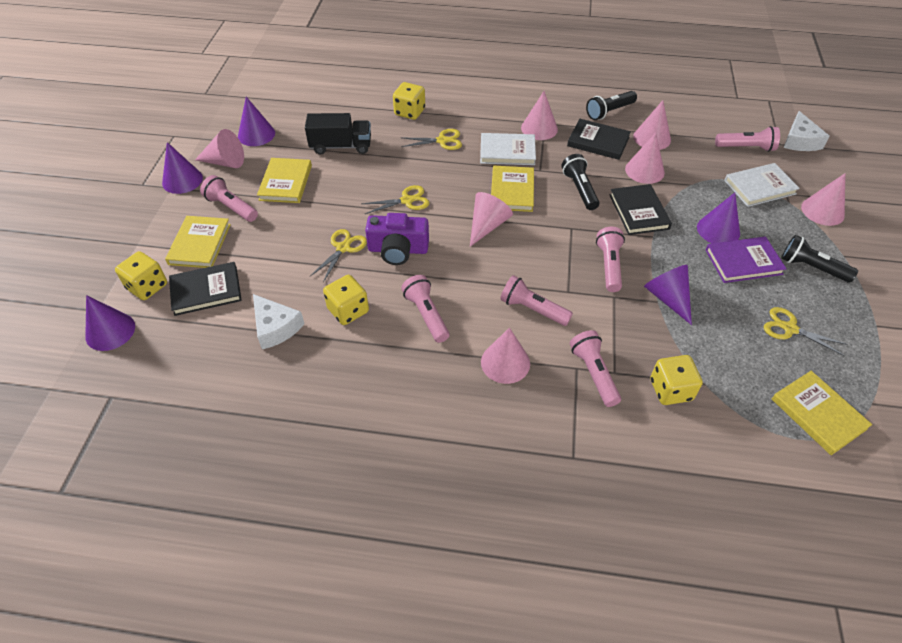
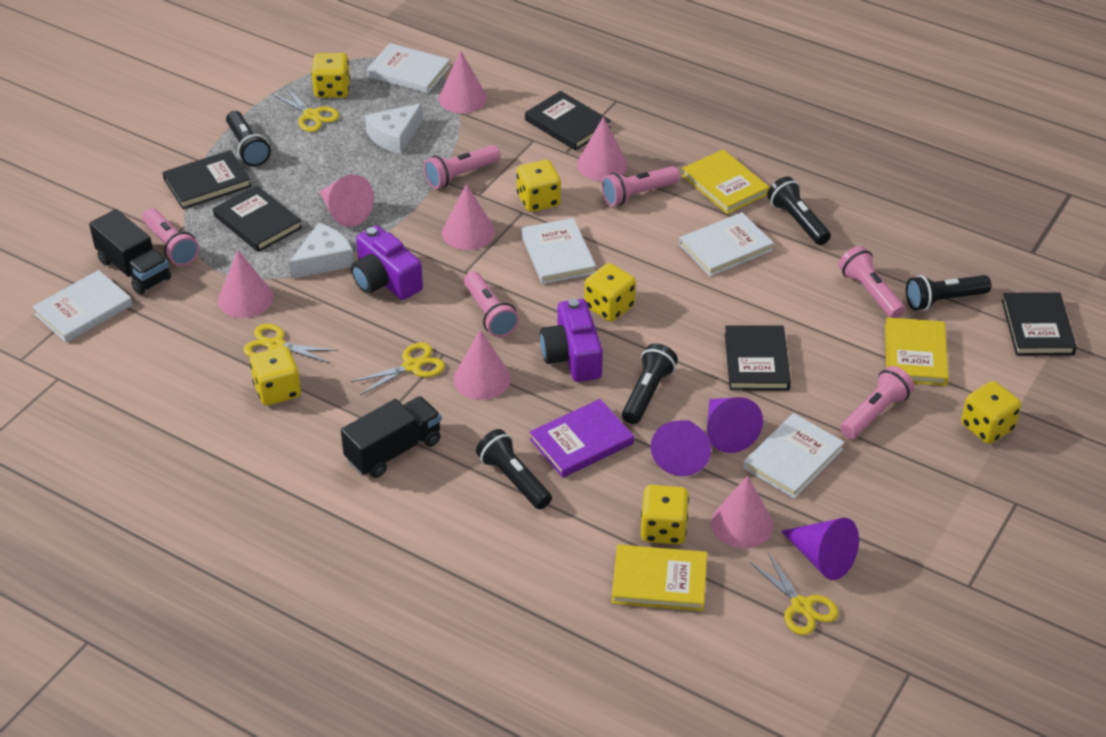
black book: [169,262,242,316] [567,119,631,160] [610,184,672,235] = 3 -> [162,150,252,209] [213,185,302,252] [525,91,611,151] [725,325,791,390] [1002,292,1077,355] = 5
black flashlight: [562,154,600,210] [586,91,637,120] [781,235,858,282] = 3 -> [226,111,271,166] [476,429,552,509] [622,343,678,424] [767,177,831,245] [906,275,991,311] = 5
black truck: [305,113,371,154] = 1 -> [89,209,171,295] [341,396,441,478] = 2
purple camera: [365,213,429,265] = 1 -> [351,226,423,300] [540,299,603,382] = 2
purple cone: [85,295,135,351] [162,142,203,194] [238,97,275,146] [644,265,692,325] [697,193,740,243] = 5 -> [651,420,711,476] [707,397,763,453] [781,518,859,580] = 3
white book: [480,133,536,165] [724,163,800,207] = 2 -> [32,270,133,343] [367,43,450,93] [521,218,596,284] [679,212,774,276] [743,413,844,498] = 5
yellow book: [165,216,231,268] [257,158,312,203] [491,166,534,212] [772,371,872,455] = 4 -> [611,545,707,611] [682,149,769,214] [885,317,949,386] = 3
yellow dice: [115,251,167,300] [323,275,369,325] [393,82,425,120] [650,355,703,405] = 4 -> [250,346,301,406] [311,53,350,98] [516,160,561,212] [584,263,636,322] [641,485,689,544] [961,381,1021,444] = 6

